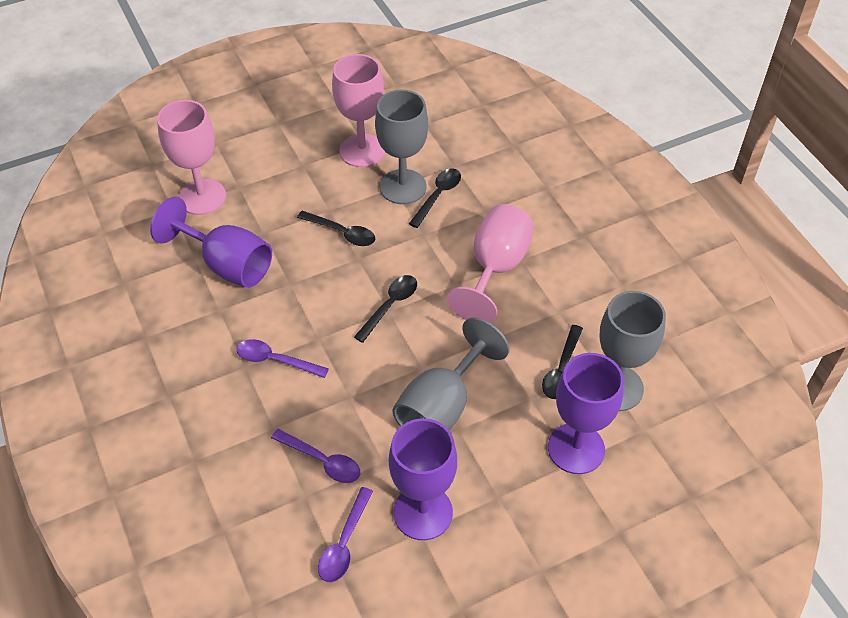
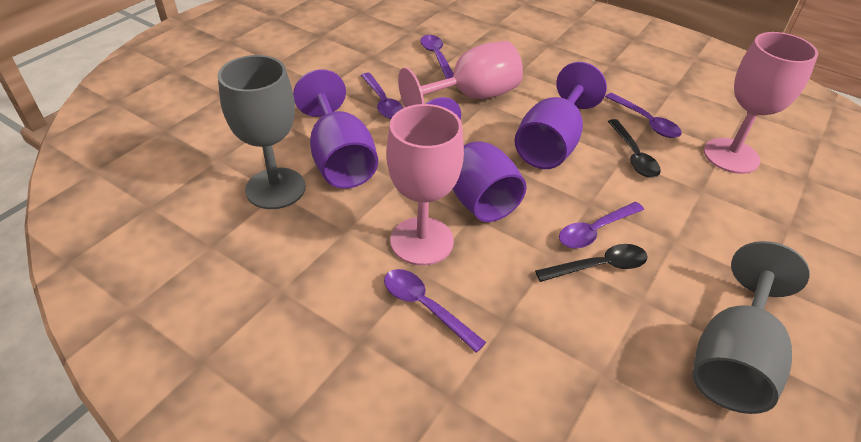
black spoon: [297,211,375,246] [354,275,417,343] [409,168,461,228] [542,325,583,399] = 4 -> [535,244,648,282] [608,119,661,178] = 2
grey goblet: [375,90,428,204] [393,317,510,430] [600,291,666,411] = 3 -> [218,55,306,209] [692,241,810,414] = 2
purple spoon: [236,339,329,378] [271,429,360,483] [318,487,373,583] = 3 -> [361,73,403,119] [384,269,486,353] [420,35,454,79] [559,202,644,249] [605,93,682,138] = 5

